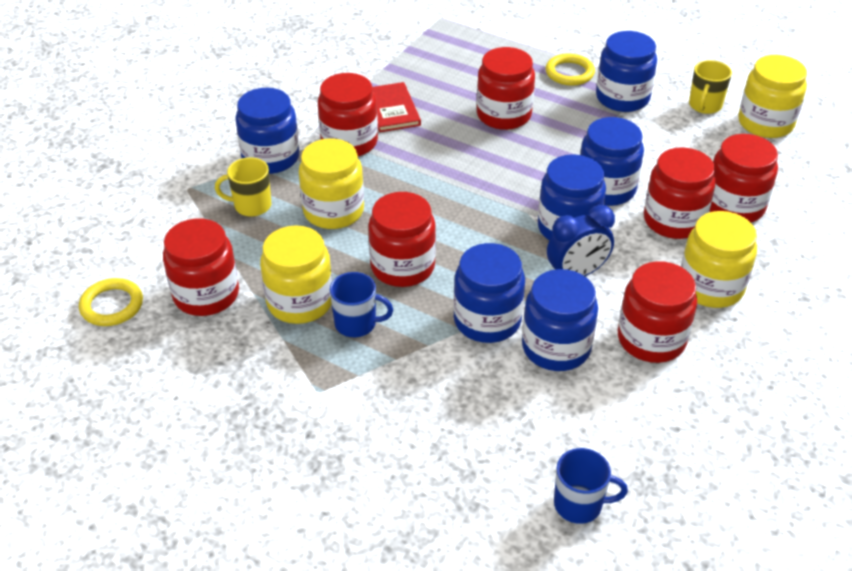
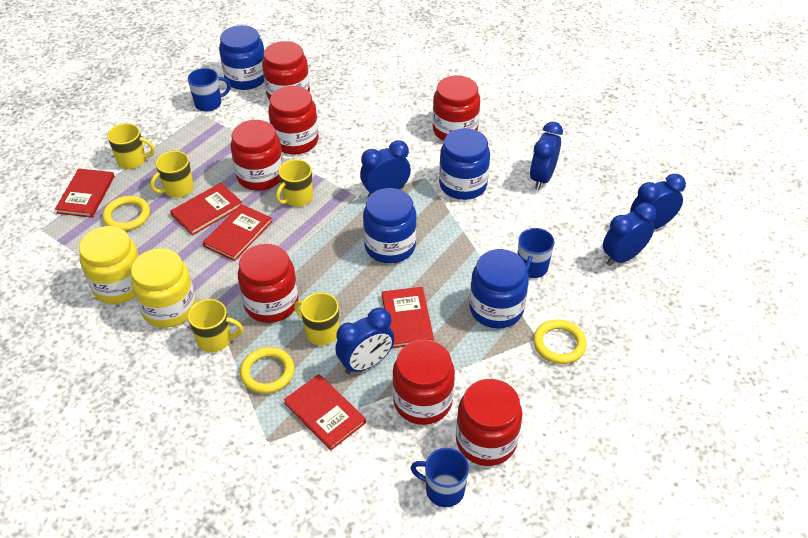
blue clock: [547,205,615,276] = 1 -> [335,307,394,374] [360,140,411,197] [530,122,563,190] [603,203,656,266] [630,174,686,230] = 5
blue jar: [235,88,300,174] [453,243,525,343] [522,269,598,371] [538,154,606,240] [580,117,644,206] [596,31,657,112] = 6 -> [219,25,264,90] [363,188,417,263] [439,128,490,200] [469,249,529,329] = 4
blue mug: [330,272,393,337] [554,448,628,524] = 2 -> [188,68,231,112] [411,448,469,507] [517,228,554,278] = 3
red book: [372,82,421,132] = 1 -> [55,168,115,218] [170,183,242,235] [203,204,272,261] [284,374,366,450] [382,287,434,348] = 5
yellow jar: [260,225,332,324] [299,138,364,229] [681,211,757,308] [738,55,807,138] = 4 -> [79,226,139,304] [131,248,196,328] = 2
yellow mug: [215,157,271,217] [689,60,732,114] = 2 -> [107,123,155,169] [150,151,194,198] [188,299,243,352] [276,159,313,207] [294,292,339,346] = 5
yellow ring: [79,278,143,326] [545,54,595,86] = 2 -> [102,196,150,231] [240,347,295,394] [533,319,587,364] = 3

